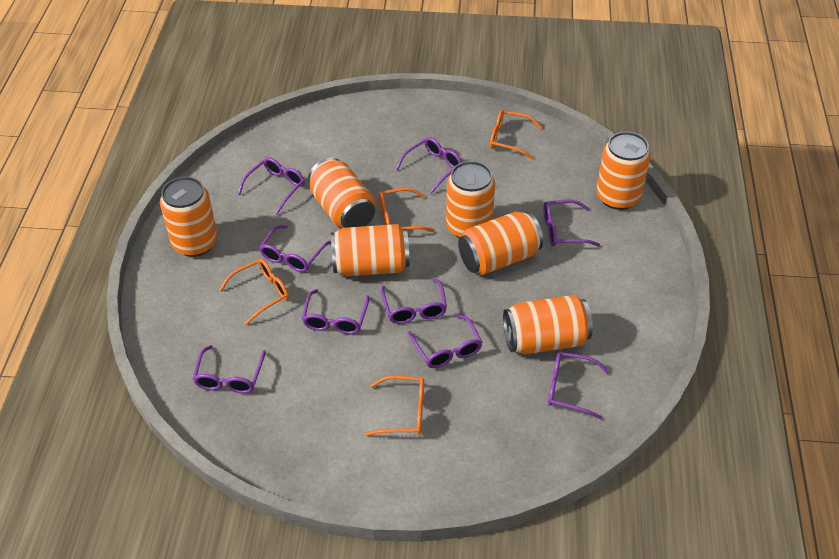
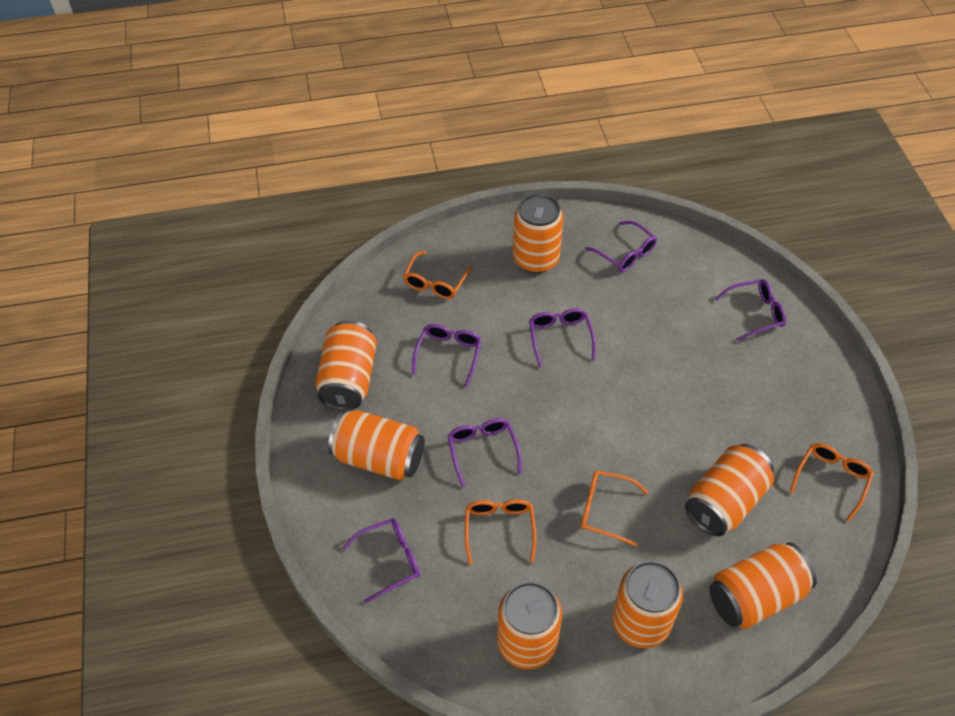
purple glasses: [193,345,266,394] [238,157,305,214] [259,225,331,272] [302,289,369,334] [381,278,447,324] [395,137,462,194] [408,314,482,368] [543,200,600,246] [548,352,610,420] = 9 -> [342,518,420,603] [412,324,482,387] [448,418,522,487] [529,308,596,367] [585,221,657,272] [715,279,786,341] = 6

